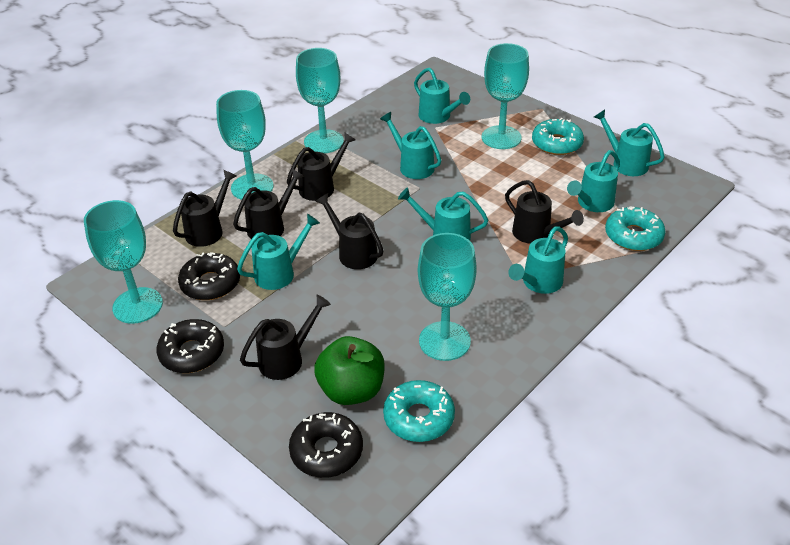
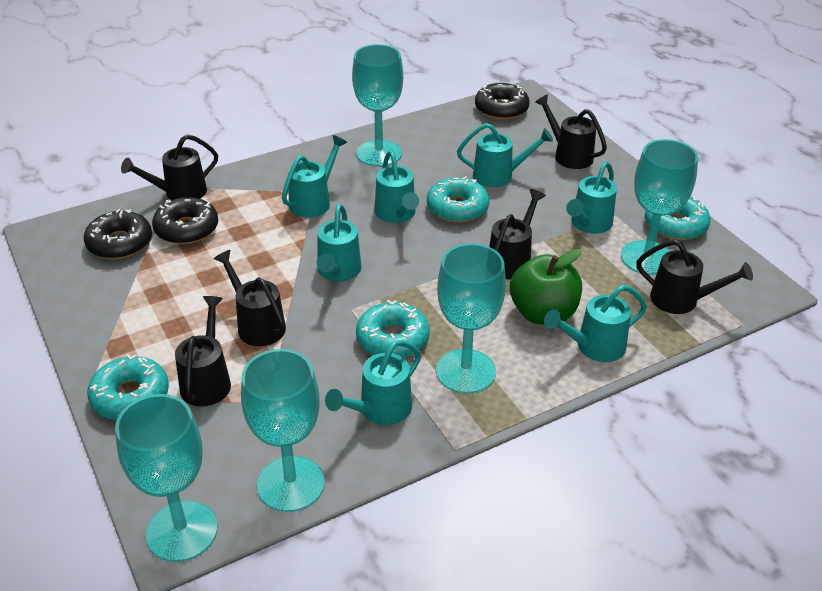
turquoise donut: [383,380,455,442] [532,118,584,155] [605,206,665,251] = 3 -> [87,354,169,420] [356,300,430,358] [427,177,490,223] [645,196,711,240] = 4

